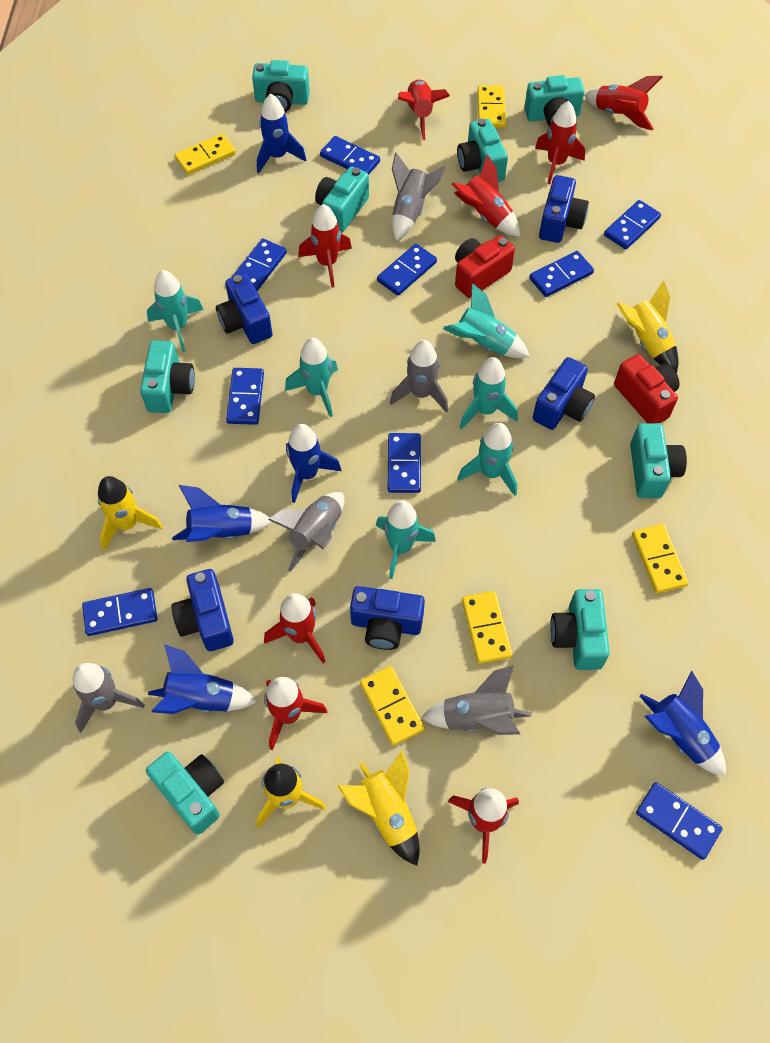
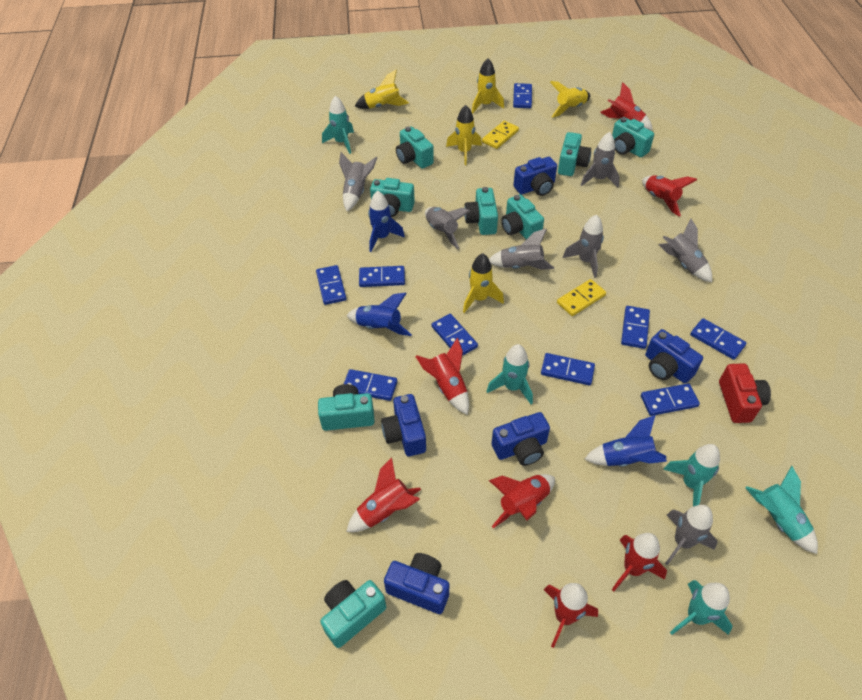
blue rocket: [148,644,257,714] [172,485,271,542] [257,93,306,173] [286,424,342,503] [640,670,726,777] = 5 -> [346,293,412,336] [368,191,405,252] [585,415,667,467] = 3
grey rocket: [72,663,145,732] [268,492,344,572] [390,340,448,413] [392,153,446,241] [421,665,532,735] = 5 -> [339,152,377,211] [425,207,470,249] [489,228,554,270] [563,215,604,278] [581,132,620,187] [659,218,712,282] [665,505,717,565] = 7
red camera: [455,235,515,298] [614,354,680,424] = 2 -> [719,363,771,423] = 1
red rocket: [264,593,326,663] [264,677,327,750] [298,204,352,288] [398,79,450,140] [448,788,519,864] [451,155,520,237] [535,101,585,184] [584,76,662,131] = 8 -> [346,457,421,532] [415,338,469,415] [489,474,555,528] [544,583,598,648] [600,82,653,130] [612,533,667,591] [642,175,697,217] = 7
turquoise rocket: [147,270,203,352] [285,338,338,417] [376,501,436,579] [443,283,530,358] [458,423,517,496] [460,357,518,429] = 6 -> [322,96,354,154] [487,344,533,405] [663,444,720,506] [670,580,733,635] [745,466,818,554] = 5
yellow domino: [175,133,236,175] [360,666,425,746] [462,591,512,664] [477,85,506,128] [632,524,689,593] = 5 -> [482,121,519,149] [557,279,606,316] = 2
yellow rocket: [98,476,163,551] [256,757,326,828] [338,750,420,866] [617,280,679,374] = 4 -> [355,70,409,109] [446,105,482,165] [463,253,504,313] [472,58,504,114] [550,81,590,118] = 5

